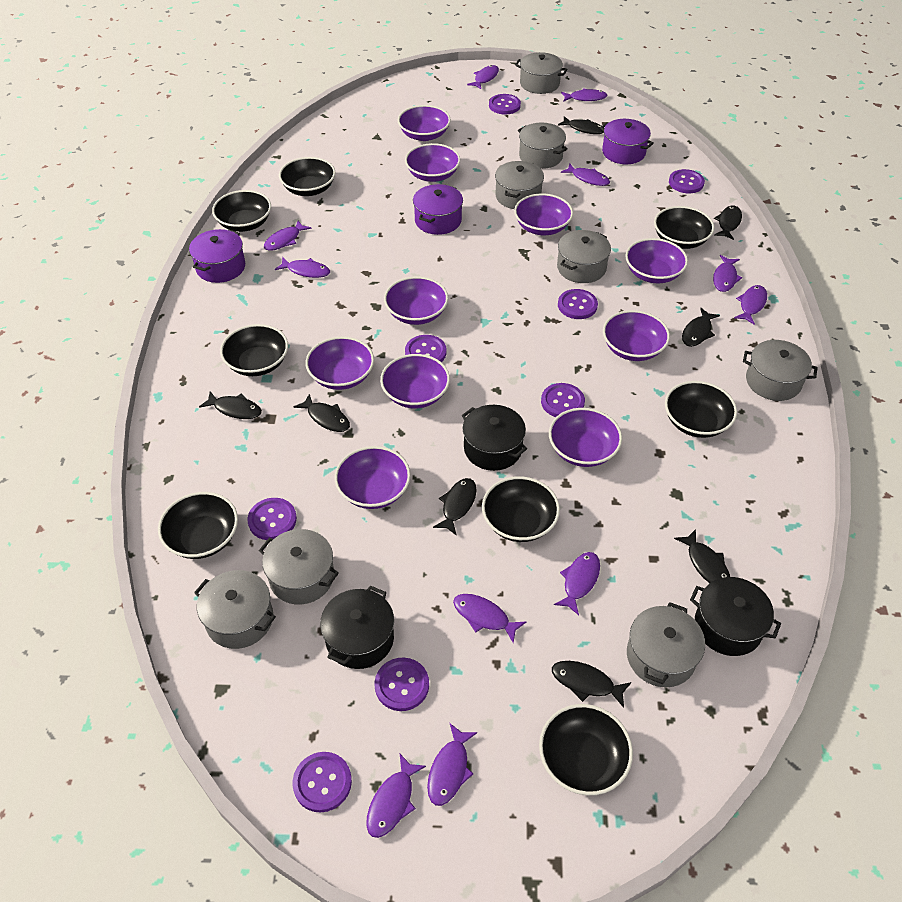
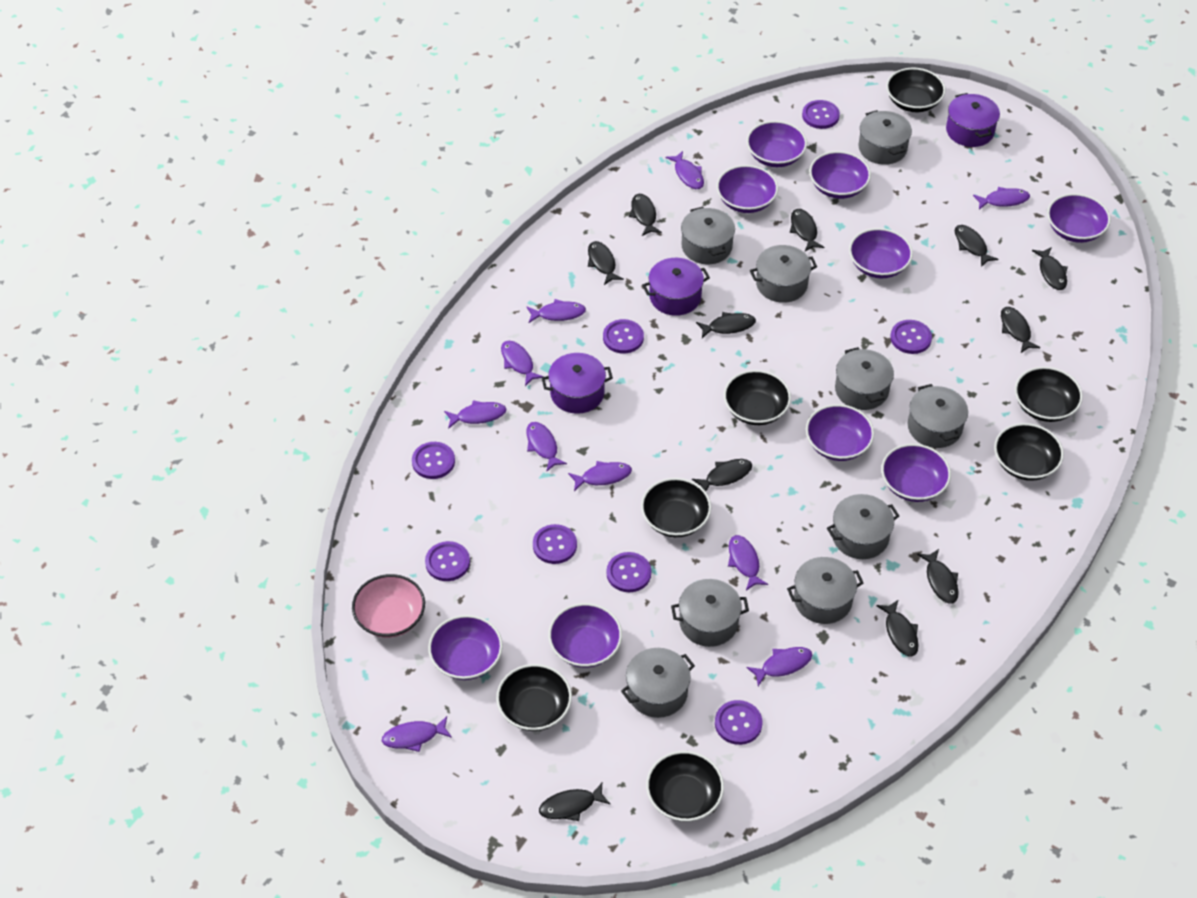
black bowl: [158,492,238,559] [212,190,271,232] [220,324,288,376] [279,157,335,196] [482,476,560,542] [539,704,633,795] [654,206,714,249] [665,381,737,438] = 8 -> [496,664,572,731] [641,478,711,537] [646,751,724,822] [724,370,791,425] [886,68,946,112] [994,423,1064,481] [1015,367,1083,422] = 7
black fish: [199,391,262,419] [294,393,350,432] [433,478,477,536] [552,661,632,708] [558,116,604,134] [674,529,730,583] [682,308,720,347] [714,206,742,240] = 8 -> [539,783,610,821] [588,241,624,285] [629,194,662,236] [692,459,752,491] [696,312,756,338] [790,209,824,251] [876,599,919,656] [917,549,959,604] [955,225,999,267] [1001,307,1041,353] [1032,247,1068,290] = 11
black pot: [320,585,394,669] [462,405,527,471] [690,577,781,656] = 3 -> none = 0
grey pot: [194,570,276,649] [259,529,339,604] [495,161,544,209] [515,52,568,94] [518,122,567,169] [557,230,611,283] [627,602,705,687] [743,340,818,401] = 8 -> [621,648,695,718] [671,579,749,647] [681,207,735,264] [750,245,817,303] [787,557,863,624] [827,494,899,559] [835,347,894,410] [859,110,912,165] [908,384,968,448] = 9
pink bowl: none = 0 -> [352,574,425,638] = 1
purple bowl: [306,337,374,390] [335,446,411,509] [380,354,450,408] [384,276,448,325] [398,105,451,141] [405,143,460,182] [514,194,573,235] [549,408,622,467] [603,310,670,361] [625,238,688,283] = 10 -> [428,615,503,680] [548,603,622,668] [716,165,778,213] [746,121,807,167] [806,404,874,461] [809,151,871,199] [849,228,913,278] [881,444,951,502] [1047,193,1111,243] = 9
purple fish: [264,220,312,251] [275,257,330,278] [366,754,426,838] [427,723,478,806] [453,594,526,643] [467,65,499,89] [554,552,600,615] [561,88,607,102] [561,163,610,186] [713,255,742,292] [734,285,767,325] = 11 -> [382,716,452,752] [444,400,506,429] [501,341,544,386] [526,422,567,472] [527,299,586,323] [568,461,632,491] [665,151,704,189] [728,535,768,590] [747,647,812,686] [973,187,1030,209] = 10

